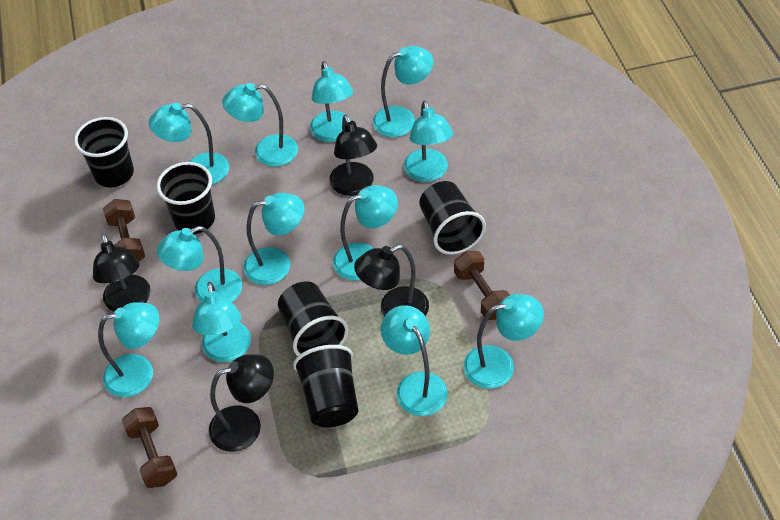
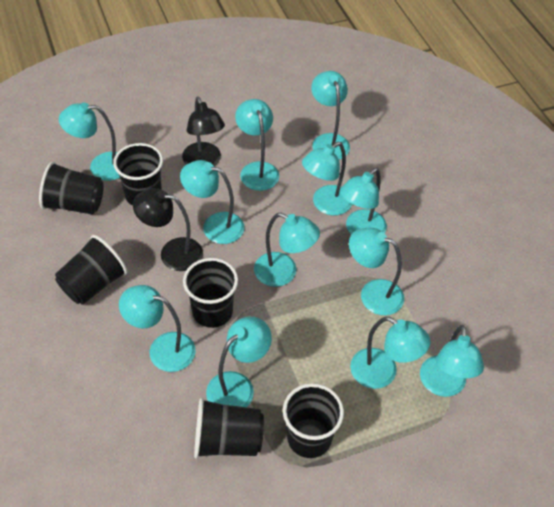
black cup: [74,117,134,188] [157,162,215,234] [278,281,349,356] [293,345,359,427] [419,181,486,255] = 5 -> [39,162,104,214] [55,235,128,305] [113,143,163,206] [183,258,238,328] [194,398,264,459] [283,383,344,458] = 6
black lamp: [93,233,151,312] [209,354,274,452] [329,114,377,196] [354,245,429,317] = 4 -> [133,188,203,271] [182,97,225,166] = 2
brown dumbbell: [103,199,145,261] [122,407,177,488] [454,251,510,320] = 3 -> none = 0

